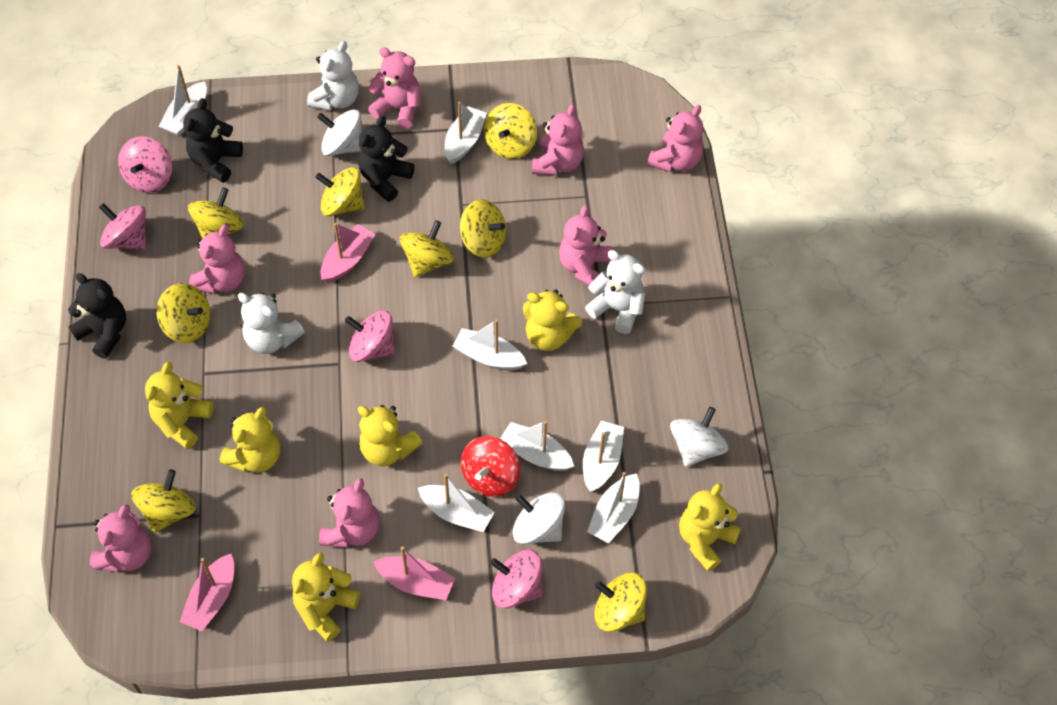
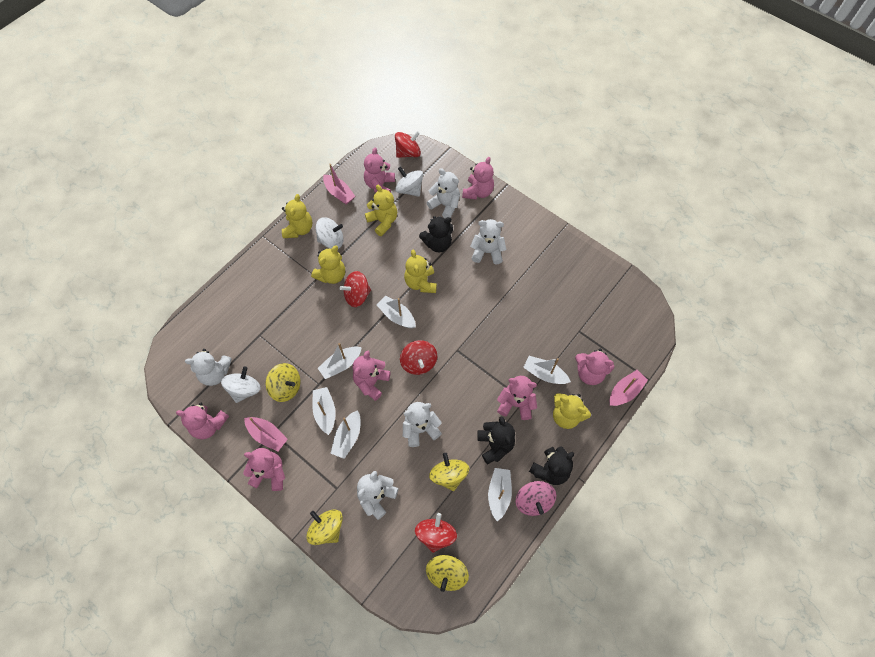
pink spinning top: [99,203,146,250] [118,136,172,193] [345,310,396,362] [490,549,542,608] = 4 -> [516,481,556,516] = 1
red spinning top: [461,436,520,497] = 1 -> [340,271,371,307] [395,131,421,158] [400,340,437,375] [415,513,457,553] = 4
white boat: [158,65,207,136] [418,474,495,532] [445,101,487,164] [452,320,527,370] [500,421,574,471] [583,420,624,492] [587,472,640,543] = 7 -> [312,387,336,435] [318,343,362,379] [330,410,360,459] [377,296,416,328] [488,468,512,521] [523,356,571,384] = 6
white teddy bear: [238,293,305,354] [307,41,359,111] [585,250,645,334] = 3 -> [185,349,232,386] [357,471,398,520] [403,402,442,447] [427,168,460,219] [470,219,506,264] = 5
yellow spinning top: [131,469,196,533] [156,283,210,343] [188,188,244,239] [315,167,365,216] [400,220,454,277] [460,199,506,258] [484,103,537,159] [594,572,647,632] = 8 -> [266,363,301,402] [307,509,343,545] [426,555,469,592] [429,453,469,491] = 4
yellow teddy bear: [145,362,214,449] [220,407,280,473] [292,552,360,642] [358,405,422,467] [523,289,582,351] [679,483,741,571] = 6 -> [282,194,312,238] [311,246,345,284] [365,185,397,236] [404,250,437,293] [553,393,591,429] = 5

